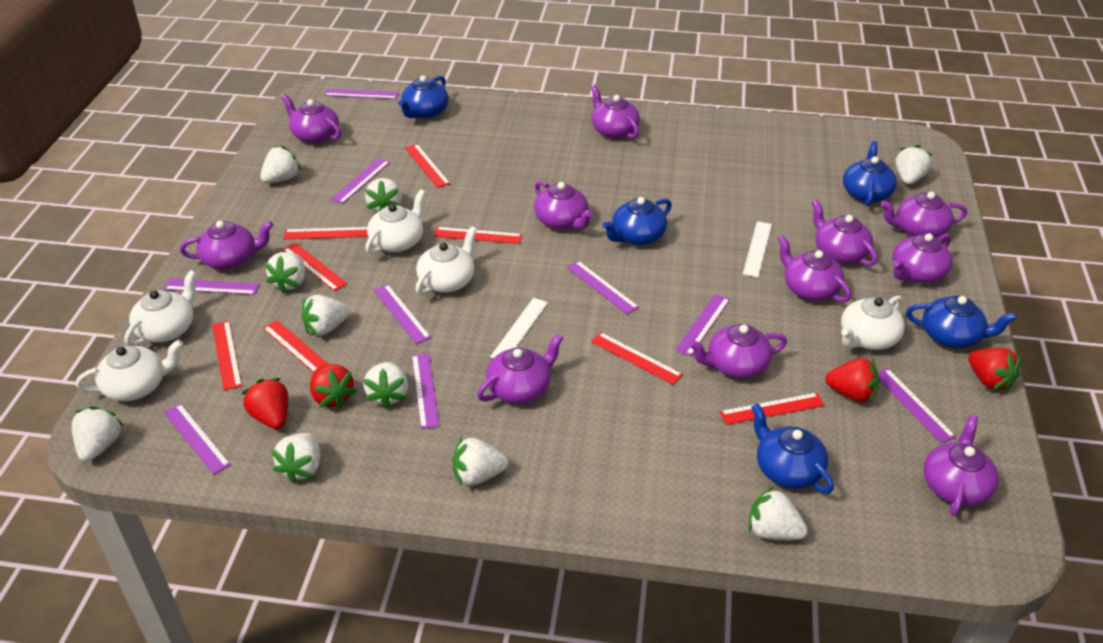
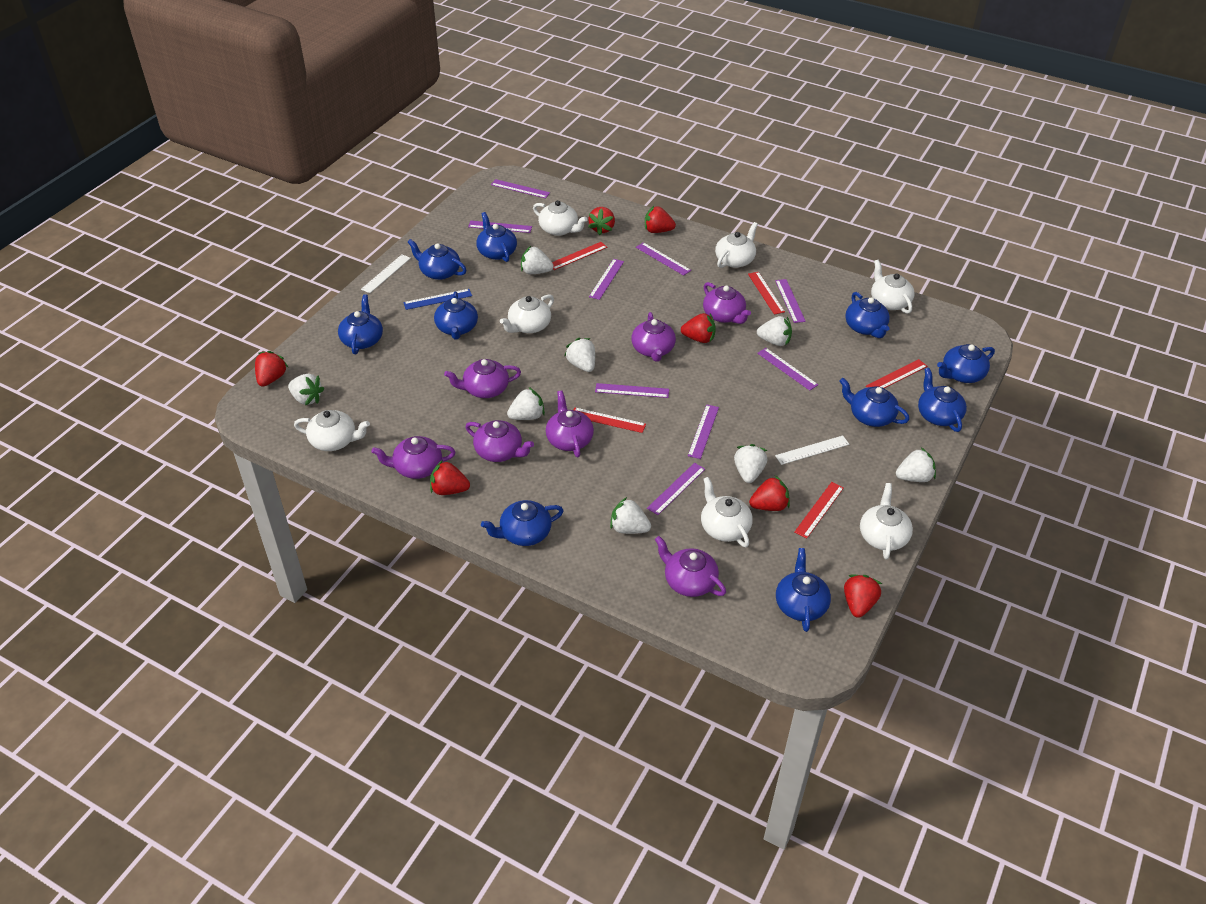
blue ruler: none = 0 -> [403,289,472,310] = 1
blue teapot: [398,75,449,119] [602,197,672,245] [751,403,834,494] [843,141,897,207] [906,296,1017,348] = 5 -> [338,294,383,354] [408,239,467,280] [434,291,478,340] [476,212,517,262] [481,500,564,546] [776,548,831,632] [839,378,910,427] [845,292,890,338] [918,368,967,432] [937,344,995,383] = 10
purple teapot: [180,220,273,270] [281,94,341,143] [477,333,563,404] [534,181,593,229] [591,85,640,139] [689,324,787,378] [777,235,851,302] [812,200,877,266] [881,191,967,238] [892,233,952,283] [924,415,999,516] = 11 -> [372,436,456,479] [444,359,521,398] [465,420,534,462] [546,390,594,457] [631,312,676,362] [655,536,726,597] [703,282,751,324] = 7
red ruler: [212,321,242,390] [263,320,328,373] [283,227,368,239] [283,242,348,291] [405,144,450,188] [434,227,522,244] [591,332,683,385] [720,392,824,425] = 8 -> [552,242,607,270] [574,408,646,433] [748,272,785,315] [794,482,844,538] [866,359,928,388] = 5
red strawberry: [241,378,288,429] [310,364,357,409] [825,358,880,403] [968,348,1021,392] = 4 -> [255,351,288,387] [430,460,470,495] [588,207,615,235] [645,206,676,233] [681,313,716,343] [749,476,790,511] [844,574,882,618] = 7
white strawberry: [72,406,123,461] [260,146,301,183] [264,252,305,293] [271,433,320,484] [301,295,350,336] [363,362,408,409] [365,178,401,212] [453,437,508,486] [748,487,808,540] [895,145,933,185] = 10 -> [288,374,325,405] [507,387,545,420] [521,246,553,274] [565,338,595,372] [610,497,651,534] [734,444,768,483] [757,316,792,346] [896,448,936,482] = 8
white teapot: [76,339,183,401] [124,270,196,346] [365,189,426,254] [415,226,477,295] [841,295,905,350] = 5 -> [294,410,370,451] [500,294,554,333] [533,200,588,236] [701,477,753,547] [715,222,758,268] [860,483,913,560] [871,260,914,314] = 7

